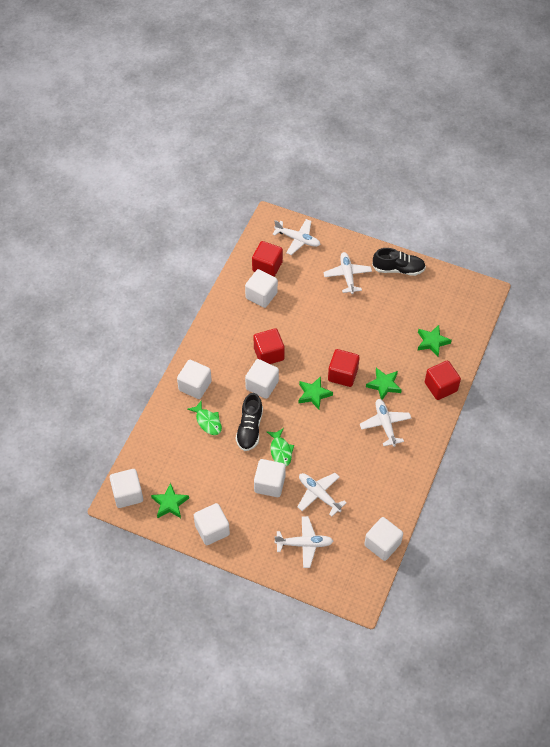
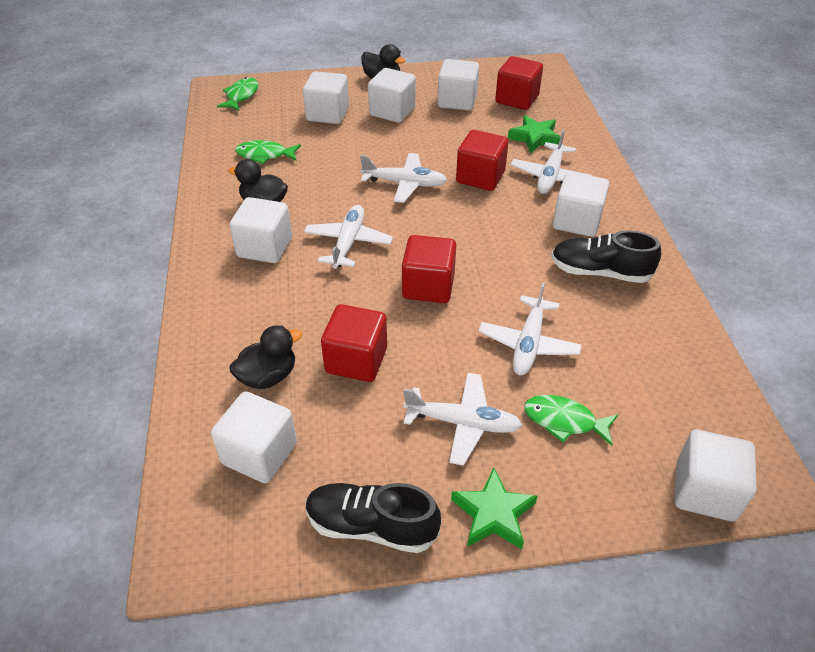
black duck: none = 0 -> [229,159,288,202] [229,325,302,389] [361,44,406,79] = 3
green fish: [187,400,222,435] [266,428,294,466] = 2 -> [217,77,259,111] [235,140,301,164] [524,395,618,446] = 3
green star: [151,483,189,518] [298,376,333,410] [366,368,402,400] [418,325,452,357] = 4 -> [451,468,537,549] [508,115,560,153] = 2

